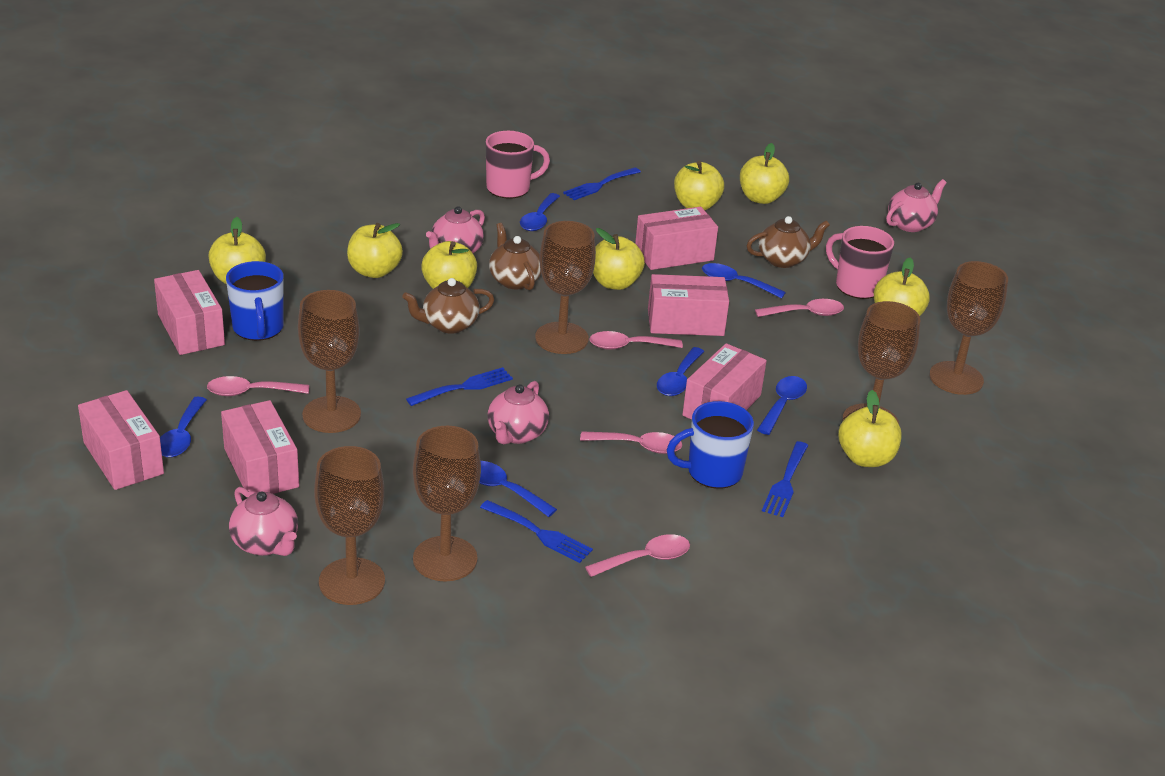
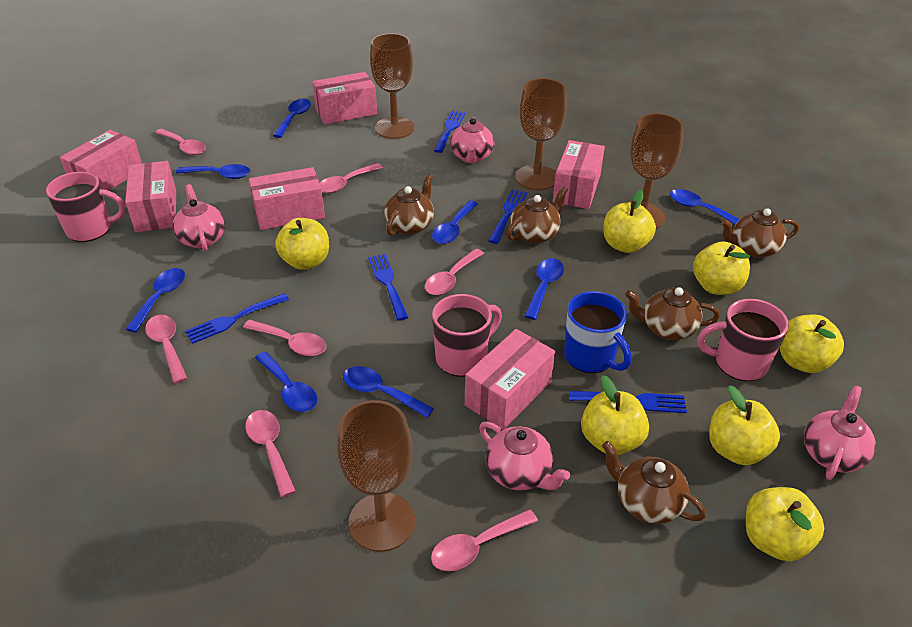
blue fork: [406,367,513,406] [480,500,593,563] [563,167,641,200] [762,441,808,517] = 4 -> [185,293,289,344] [368,254,408,321] [434,110,465,153] [488,190,527,244] [569,391,687,413] = 5
blue mug: [226,261,284,341] [667,401,754,489] = 2 -> [564,291,632,373] = 1
blue spoon: [160,397,207,457] [480,461,557,517] [520,193,560,231] [657,347,704,396] [702,263,786,299] [757,376,807,435] = 6 -> [126,268,185,332] [176,164,250,179] [255,351,317,412] [273,99,311,138] [343,366,434,418] [432,200,478,244] [524,258,564,320] [670,189,739,225] = 8
brown goblet: [298,290,361,433] [314,446,385,605] [413,426,481,582] [535,221,596,354] [842,301,921,424] [929,261,1008,395] = 6 -> [337,400,415,552] [370,33,415,139] [515,78,567,190] [631,113,684,229] = 4
brown teapot: [402,278,494,334] [489,223,541,290] [747,216,830,268] = 3 -> [384,174,434,236] [507,186,568,244] [602,441,706,524] [625,287,720,340] [721,208,799,258] = 5
pink mug: [486,131,550,199] [826,226,894,299] = 2 -> [46,172,126,242] [432,294,502,376] [697,299,789,381] = 3
pink spoon: [207,376,309,396] [580,431,682,454] [585,534,690,577] [589,331,683,350] [755,299,844,317] = 5 -> [145,315,188,384] [155,129,206,155] [243,320,326,356] [245,410,296,497] [320,163,383,193] [425,249,484,295] [431,509,538,571] = 7
yellow apple: [208,217,266,284] [347,223,403,278] [421,241,477,289] [593,228,645,290] [674,161,724,210] [740,143,789,204] [838,390,902,467] [874,258,930,316] = 8 -> [275,218,329,270] [581,375,649,455] [603,190,656,253] [693,241,750,295] [709,385,780,465] [746,487,824,561] [780,315,844,373] = 7

